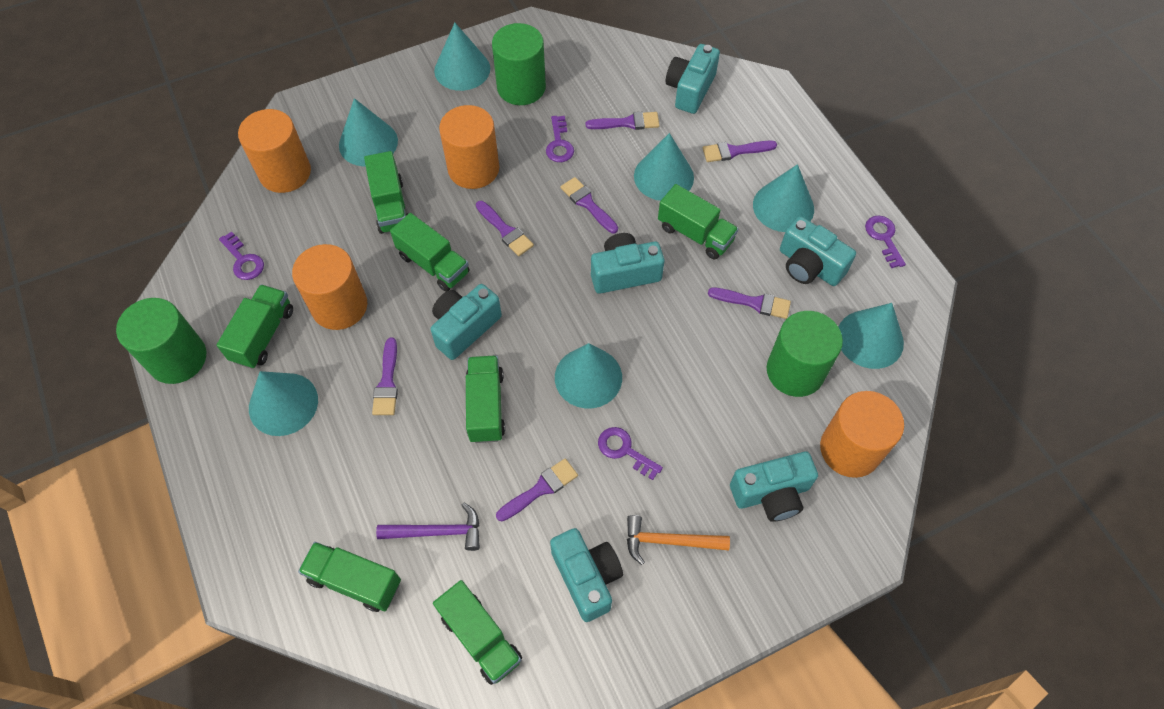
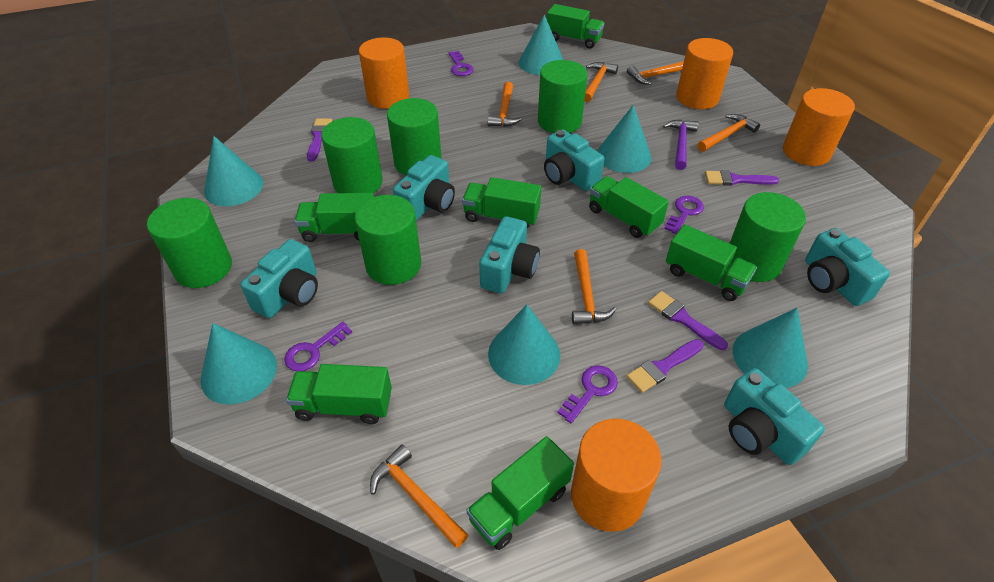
green cylinder: [116,298,206,384] [492,23,546,105] [767,311,843,397] = 3 -> [147,198,232,288] [321,117,383,193] [355,195,421,285] [387,98,442,175] [538,60,587,133] [729,192,806,282] = 6
orange hammer: [627,515,730,565] = 1 -> [370,445,468,548] [487,82,522,127] [572,249,616,324] [584,62,618,102] [627,61,684,85] [698,114,760,152] = 6
purple brush: [372,338,398,415] [476,201,534,256] [496,458,578,522] [561,177,618,233] [586,112,660,130] [702,140,777,162] [708,287,791,319] = 7 -> [307,118,332,161] [626,339,704,393] [648,291,728,350] [705,170,779,186] = 4
turquoise cone: [249,371,318,436] [339,98,398,166] [434,23,490,91] [555,343,622,408] [634,133,694,201] [753,164,814,232] [839,303,904,369] = 7 -> [200,323,277,404] [204,136,263,206] [488,305,561,385] [519,15,563,75] [597,105,652,173] [733,308,808,388] = 6

